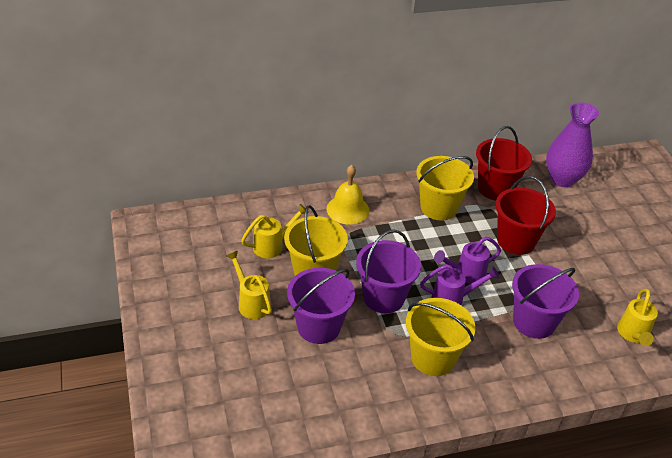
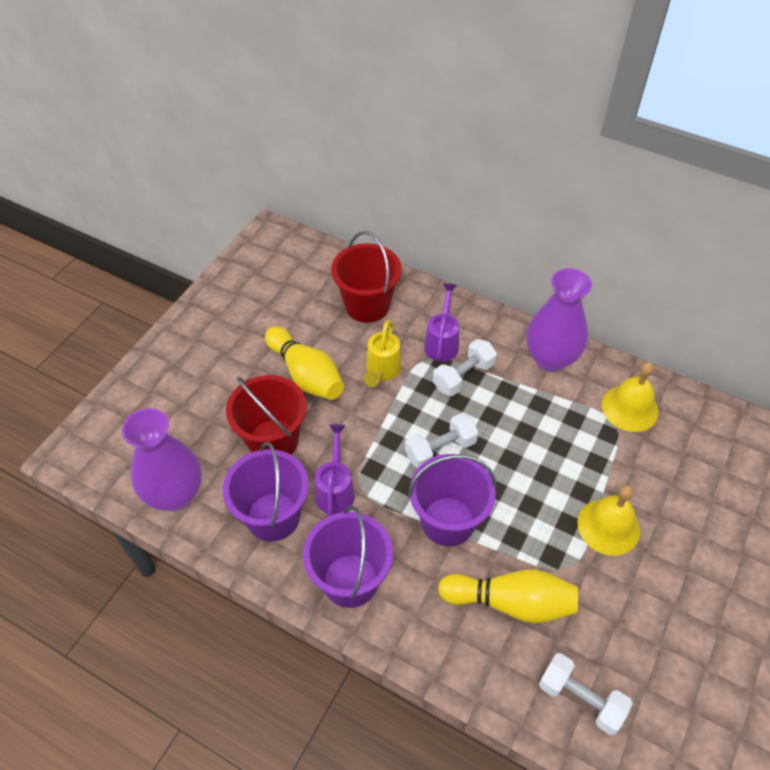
purple vase: [546,102,599,187] = 1 -> [122,408,202,511] [527,268,592,372] = 2
white dumbbell: none = 0 -> [405,413,478,468] [433,339,497,396] [539,653,633,735] = 3
yellow bell: [326,165,369,224] = 1 -> [577,485,640,556] [602,362,659,432] = 2
yellow bowling pin: none = 0 -> [265,326,344,400] [438,569,578,623] = 2
yellow bucket: [284,205,348,276] [406,298,476,376] [416,156,474,220] = 3 -> none = 0
yellow watering can: [226,251,272,319] [241,204,309,258] [617,289,658,346] = 3 -> [364,320,402,387] = 1

